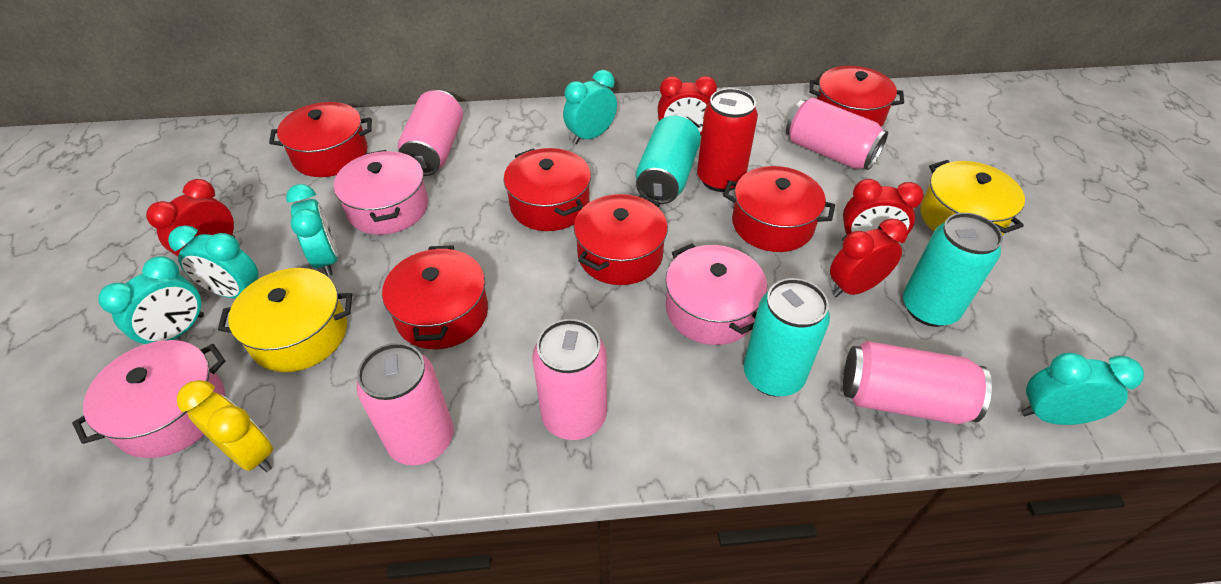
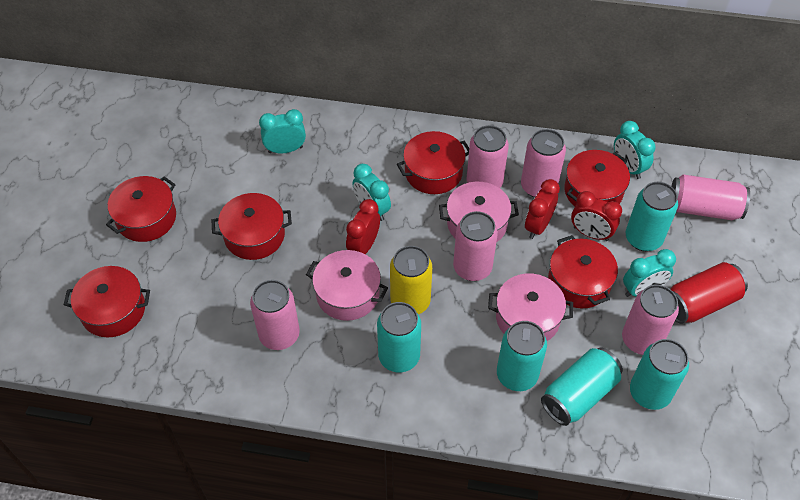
pink can: [356,343,453,465] [398,90,463,176] [532,319,607,440] [786,98,888,170] [843,341,992,424] = 5 -> [250,280,300,350] [453,211,498,281] [466,125,509,188] [521,129,566,198] [622,285,679,355] [672,175,750,220] = 6
red clock: [146,179,235,256] [658,76,717,136] [830,218,908,297] [842,179,923,242] = 4 -> [346,199,380,254] [525,179,560,239] [571,191,622,241] = 3
turquoise can: [636,115,701,204] [744,278,830,396] [903,213,1003,327] = 3 -> [377,302,421,373] [497,321,547,391] [541,348,623,426] [626,182,678,251] [630,339,689,410] = 5
turquoise clock: [98,256,204,344] [168,225,258,298] [286,184,338,276] [563,70,617,144] [1021,353,1144,425] = 5 -> [259,109,306,153] [353,164,391,221] [614,121,656,179] [623,249,676,297] = 4
yellow can: none = 0 -> [390,246,432,314] = 1
yellow clock: [177,380,273,472] = 1 -> none = 0
yellow pot: [218,268,352,372] [921,160,1025,236] = 2 -> none = 0

